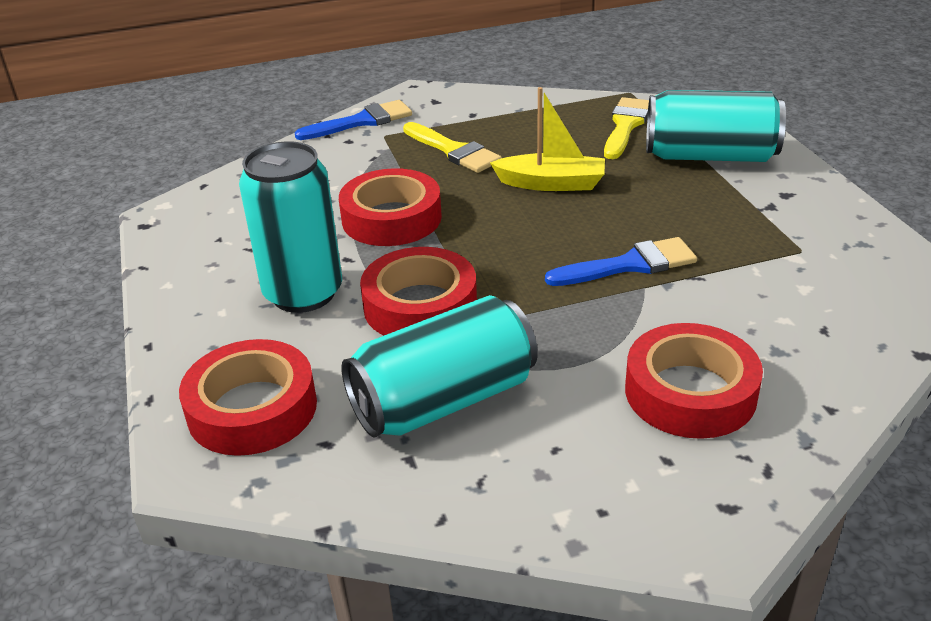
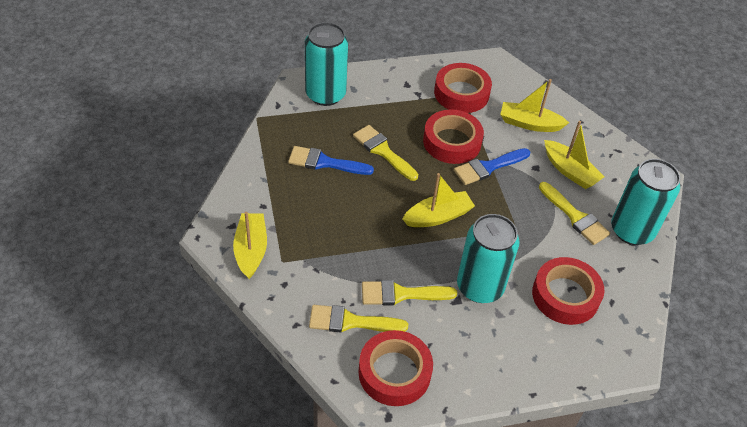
yellow boat: [490,87,605,191] = 1 -> [233,212,267,279] [403,173,475,227] [500,79,569,132] [544,121,604,189] = 4
yellow brush: [403,122,502,173] [604,97,649,159] = 2 -> [309,305,408,333] [353,125,418,181] [362,280,457,305] [539,182,610,245] = 4

